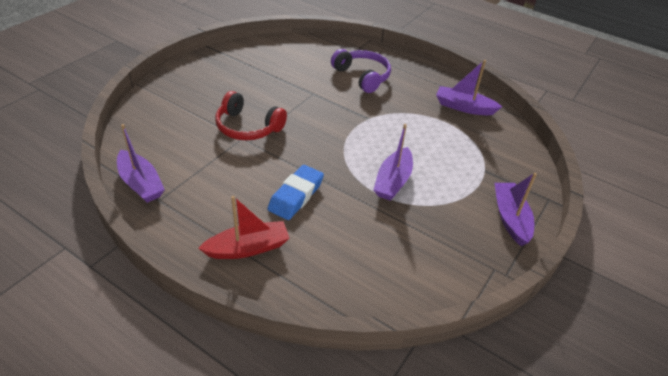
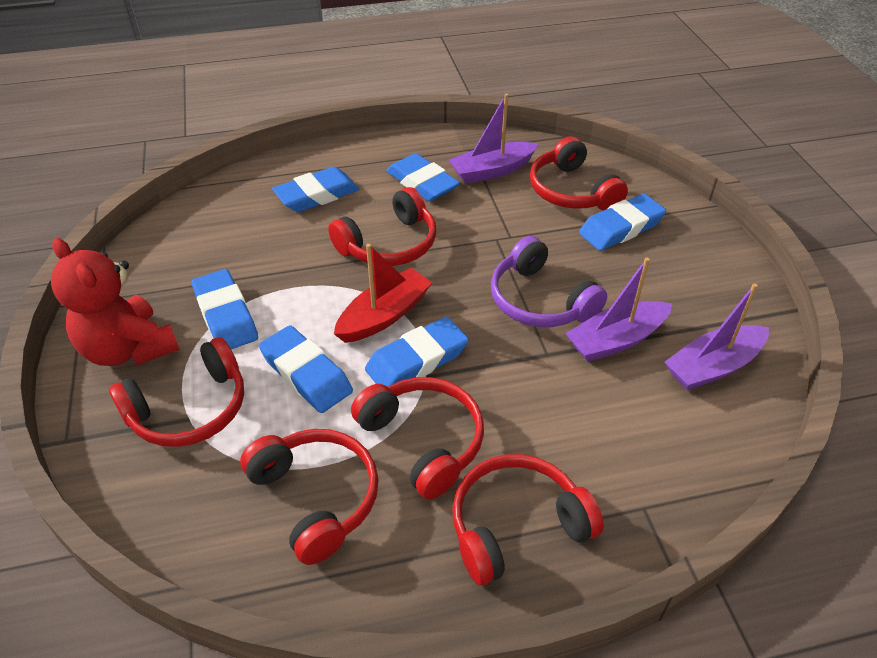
blue eraser: [267,165,324,220] = 1 -> [192,269,258,349] [259,325,353,413] [272,167,359,212] [365,317,469,387] [387,153,460,201] [579,194,666,251] = 6
purple boat: [117,124,165,203] [373,124,413,201] [436,60,502,115] [495,173,537,246] = 4 -> [449,94,538,184] [565,257,672,362] [665,283,769,390] = 3
red headphones: [215,91,287,140] = 1 -> [109,337,244,447] [240,429,379,565] [328,187,436,266] [351,377,484,500] [452,454,604,585] [530,136,628,211] = 6
red teddy bear: none = 0 -> [51,238,180,366] = 1

